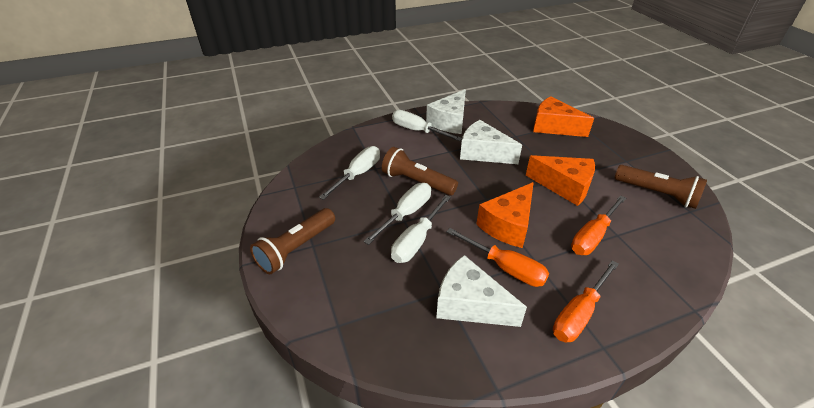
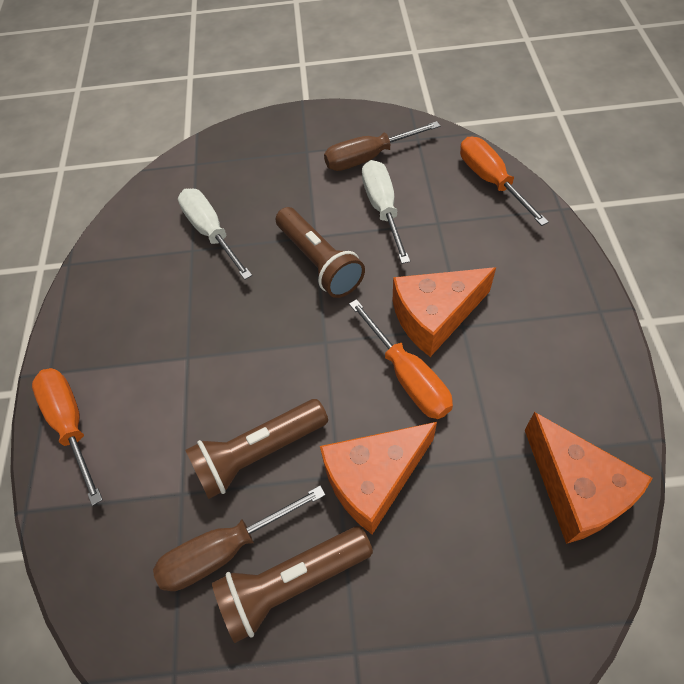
brown screwdriver: none = 0 -> [153,485,325,591] [324,121,440,171] = 2
white cheese: [426,89,466,134] [436,255,527,327] [460,120,522,164] = 3 -> none = 0
white screwdriver: [319,146,380,200] [363,183,431,245] [391,195,451,263] [392,110,462,141] = 4 -> [178,189,252,280] [362,160,410,264] = 2

